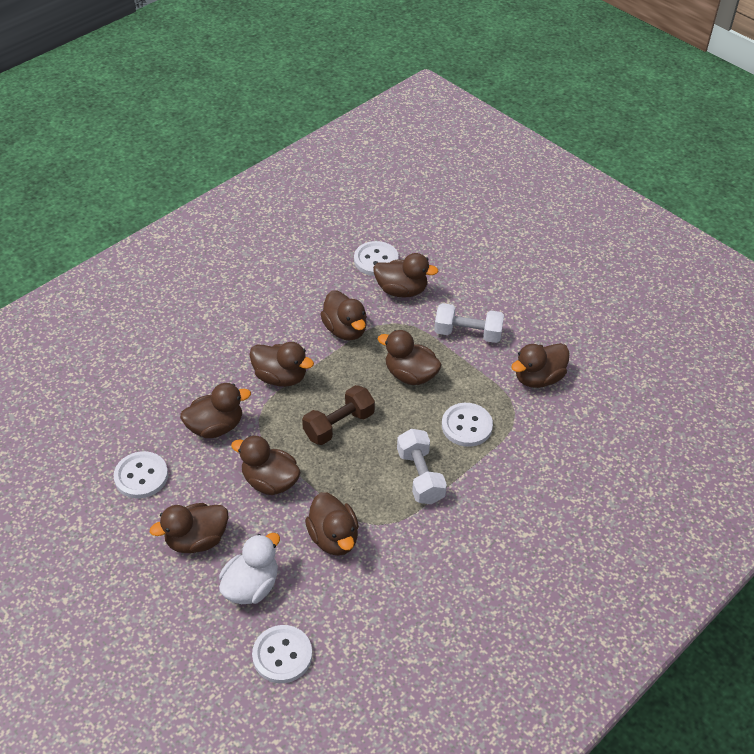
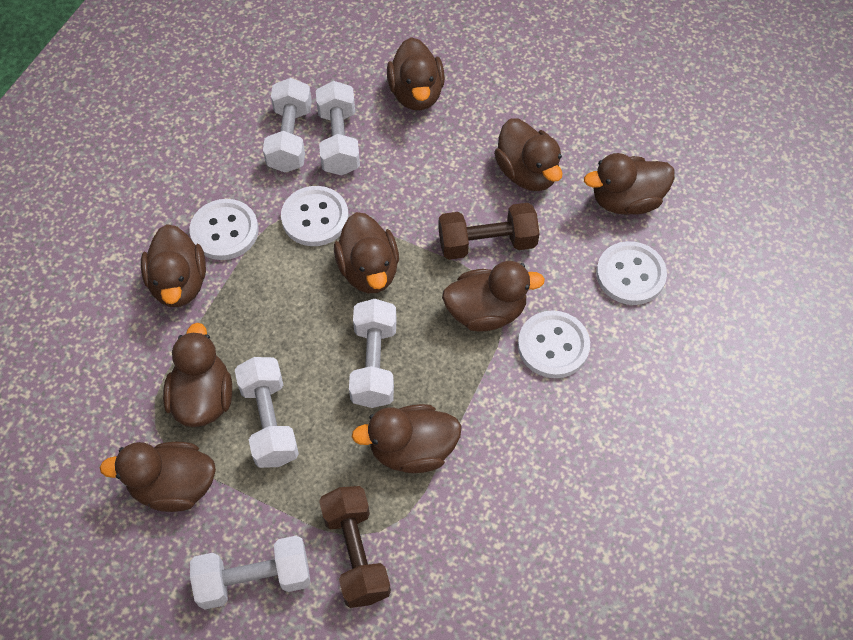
brown dumbbell: [302,385,375,445] = 1 -> [319,486,391,608] [438,203,540,260] = 2
white duck: [219,533,280,604] = 1 -> none = 0
white dumbbell: [397,429,447,504] [434,303,504,343] = 2 -> [190,536,311,609] [235,357,299,468] [263,78,312,172] [316,81,360,176] [349,299,397,408] = 5

